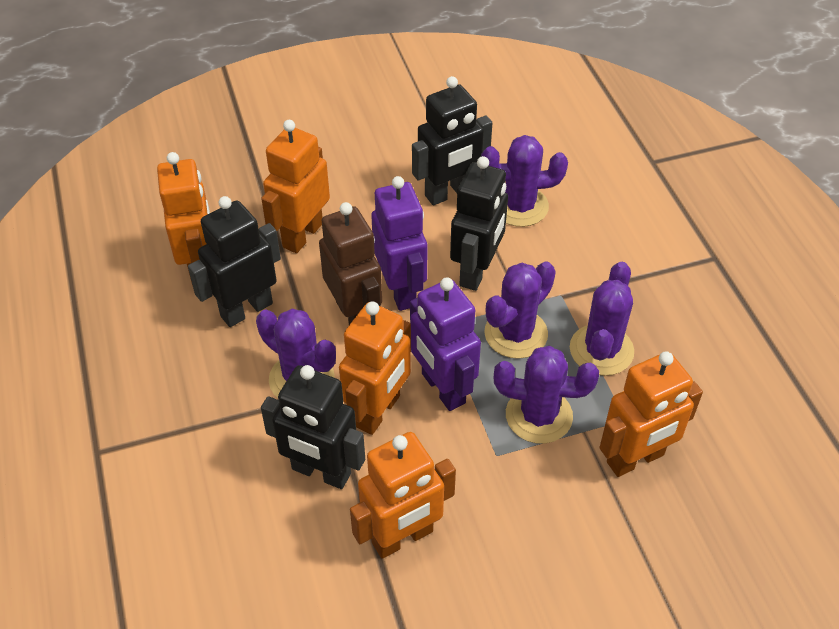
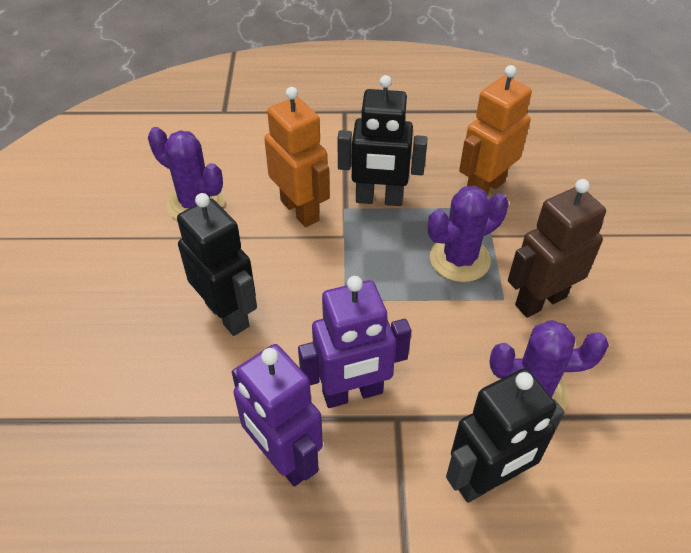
black robot: [188,196,281,327] [261,365,365,489] [412,76,492,206] [450,156,508,291] = 4 -> [177,193,257,336] [338,75,427,206] [446,368,565,503] = 3
orange robot: [157,152,210,286] [261,120,330,253] [339,301,411,435] [350,432,456,559] [599,351,703,477] = 5 -> [264,87,330,227] [459,65,532,196] = 2
purple cactus: [256,309,336,398] [481,135,568,227] [484,261,556,359] [494,346,599,444] [570,262,634,376] = 5 -> [148,127,224,220] [428,186,508,282] [490,320,609,410] = 3

